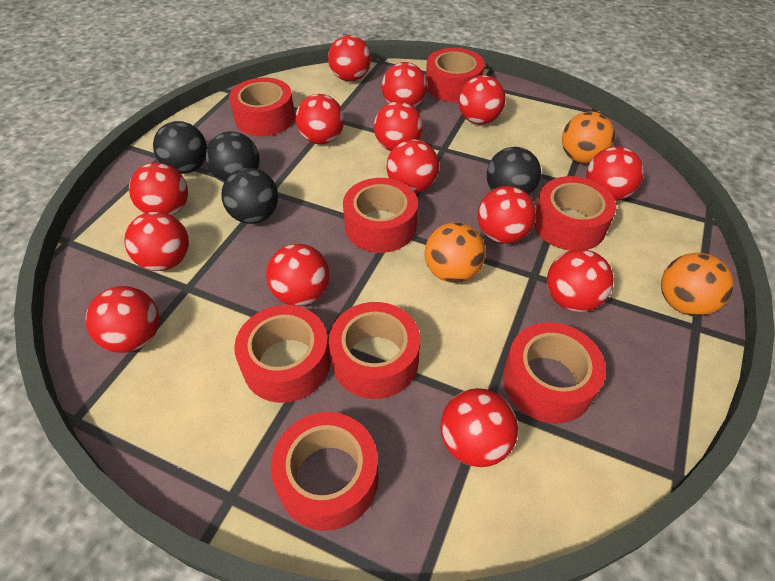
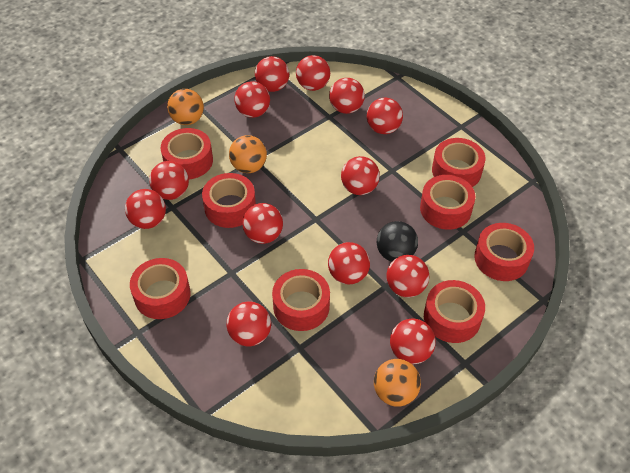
black ball: [153,121,207,174] [206,131,260,182] [221,168,278,224] [487,147,541,195] = 4 -> [377,221,418,262] = 1
red ball: [85,286,159,353] [125,211,189,271] [129,162,188,216] [266,244,330,306] [296,94,344,144] [328,35,371,81] [374,101,423,151] [382,62,427,108] [386,139,439,193] [440,388,518,467] [458,75,506,125] [478,186,536,244] [547,249,614,312] [586,146,644,201] = 14 -> [125,189,166,229] [149,161,189,200] [226,301,271,346] [234,81,270,118] [242,203,283,244] [255,56,289,92] [296,55,330,91] [328,242,370,284] [329,78,365,114] [341,156,380,195] [367,98,403,134] [386,255,429,297] [390,319,436,364] = 13

